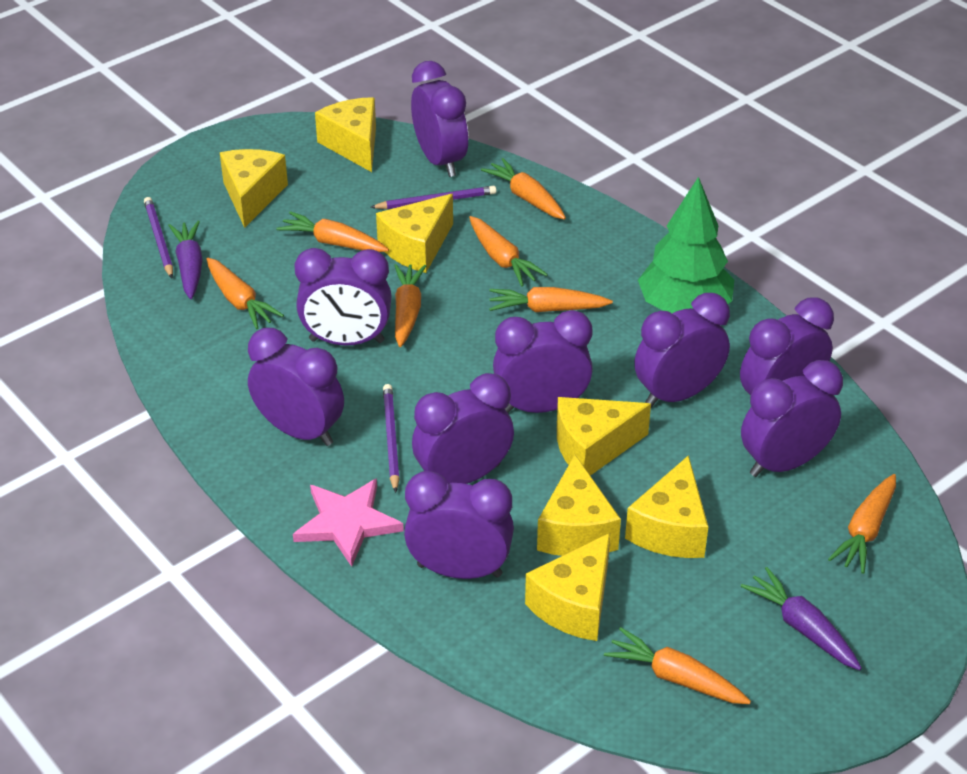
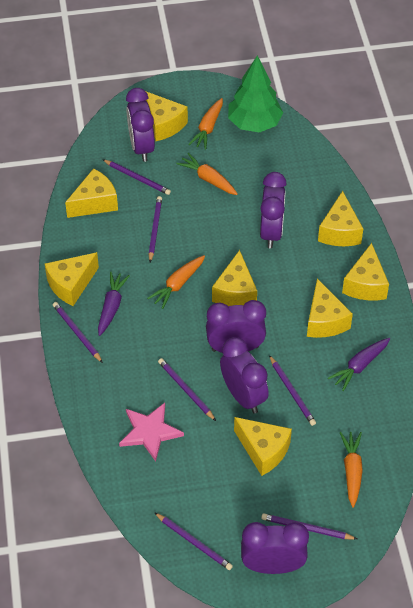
orange carrot: [206,258,284,329] [276,211,389,252] [394,264,426,347] [469,216,548,287] [481,158,566,220] [489,287,613,312] [604,627,751,704] [828,474,896,574] = 8 -> [147,255,205,309] [176,153,238,195] [188,98,223,150] [340,432,363,507] = 4
purple clock: [248,328,344,446] [294,248,391,346] [404,471,514,579] [411,61,469,177] [412,373,514,484] [493,310,593,413] [634,293,730,408] [740,297,834,395] [741,360,843,477] = 9 -> [126,88,155,162] [206,300,266,353] [220,337,269,414] [241,522,309,574] [260,172,287,248] = 5
purple pencil: [144,197,173,278] [370,186,497,209] [383,384,400,493] = 3 -> [53,302,103,363] [102,159,171,195] [149,196,162,262] [154,512,233,570] [158,358,216,421] [261,513,357,540] [269,355,316,426] = 7
yellow cheese: [220,149,288,228] [315,97,376,172] [376,194,453,273] [525,533,610,641] [537,455,621,556] [557,397,651,476] [625,455,708,558] = 7 -> [45,252,99,306] [65,168,118,218] [145,91,188,141] [212,250,257,306] [234,417,292,476] [307,279,353,338] [318,191,363,246] [342,243,389,300] = 8

